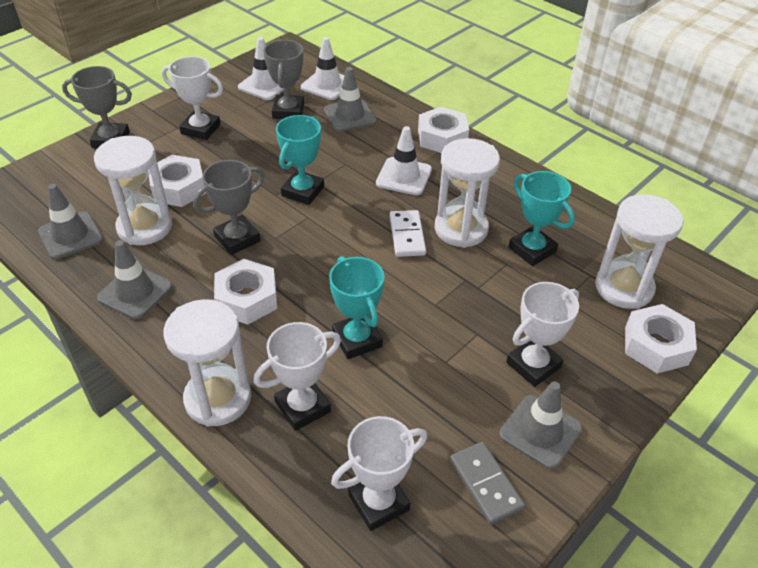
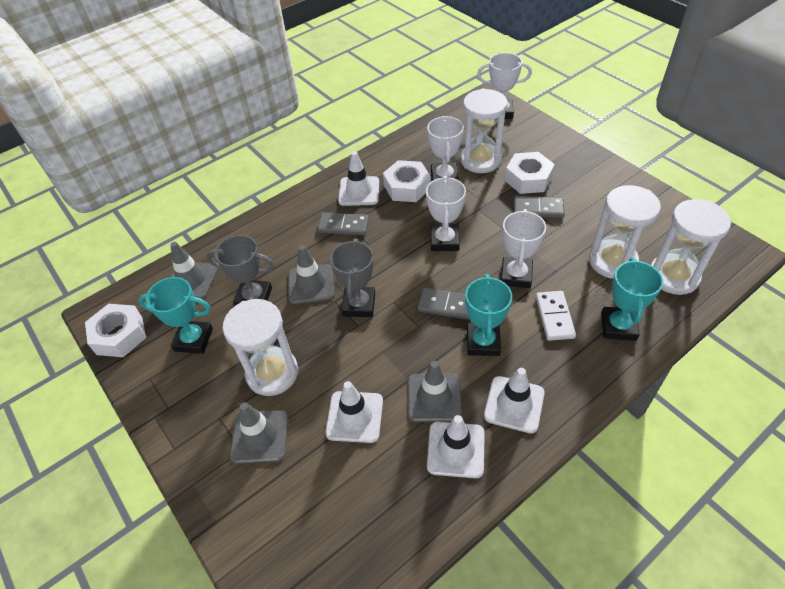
grey domino: [450,442,525,525] = 1 -> [318,213,369,235] [418,288,470,320] [514,196,565,218] = 3
grey trophy: [62,66,132,148] [193,160,264,255] [263,40,304,119] = 3 -> [207,235,274,306] [330,238,375,317] = 2
white nut: [149,155,206,207] [214,259,277,325] [418,107,469,153] [625,304,697,374] = 4 -> [85,304,146,357] [383,160,431,202] [505,152,555,194] = 3
white traffic cone: [238,37,284,100] [301,37,344,100] [376,126,432,195] = 3 -> [325,381,383,443] [338,151,379,206] [427,415,485,478] [484,368,545,433] = 4

